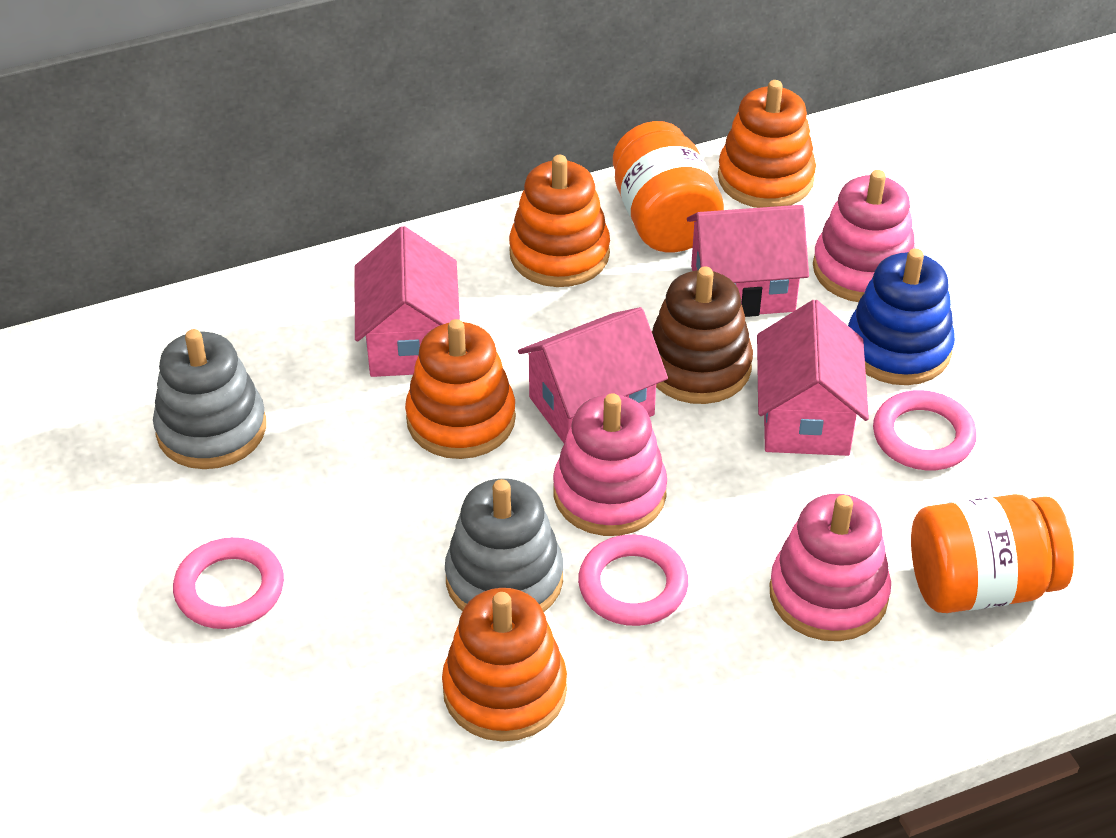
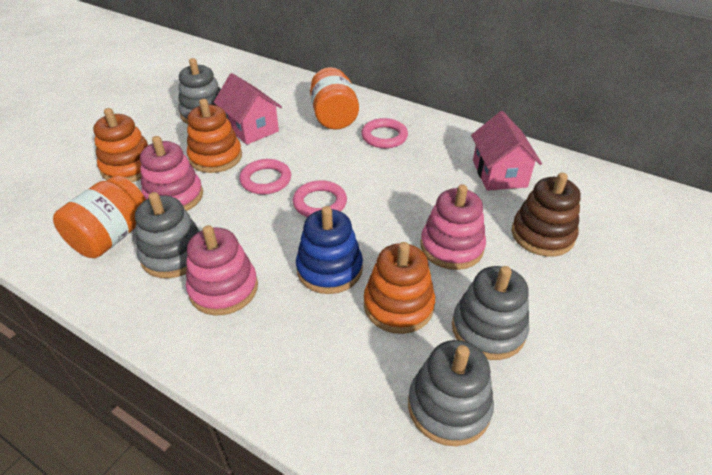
grey stacking toy: [153,329,266,469] [445,478,563,612] = 2 -> [135,192,200,278] [178,58,221,125] [408,340,494,446] [452,266,529,360] = 4
orange stacking toy: [405,319,516,459] [442,588,567,742] [509,155,610,287] [718,80,816,208] = 4 -> [93,108,148,182] [187,99,242,173] [364,242,435,334] = 3
pink house: [355,226,460,377] [518,307,668,444] [687,205,809,317] [757,300,869,456] = 4 -> [213,73,282,145] [471,111,542,191] = 2

